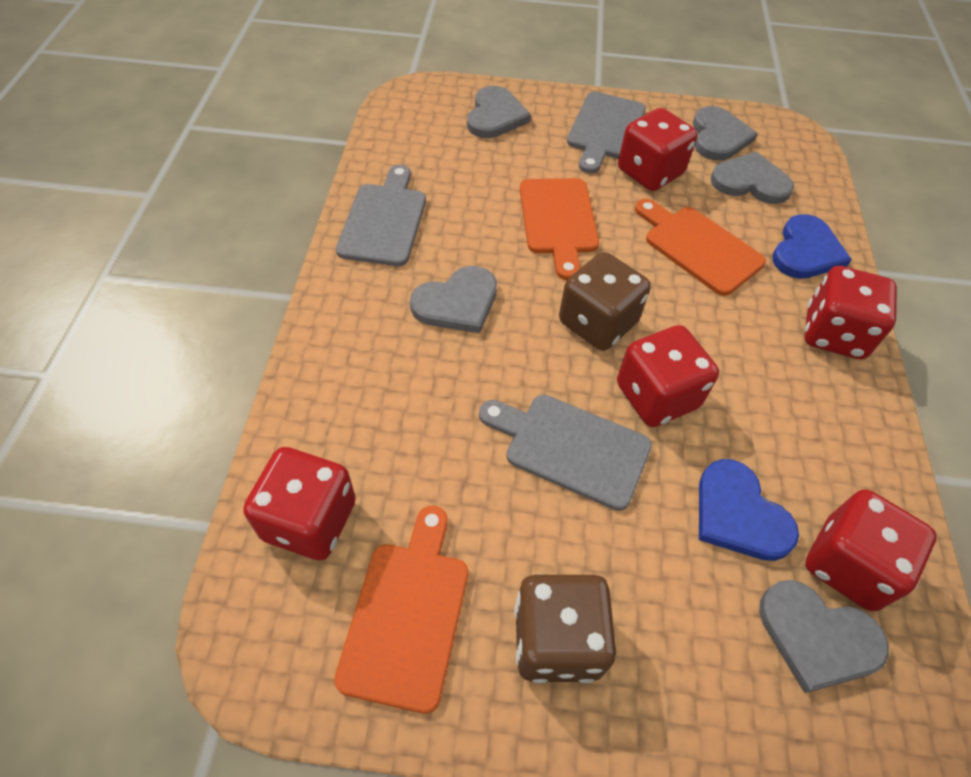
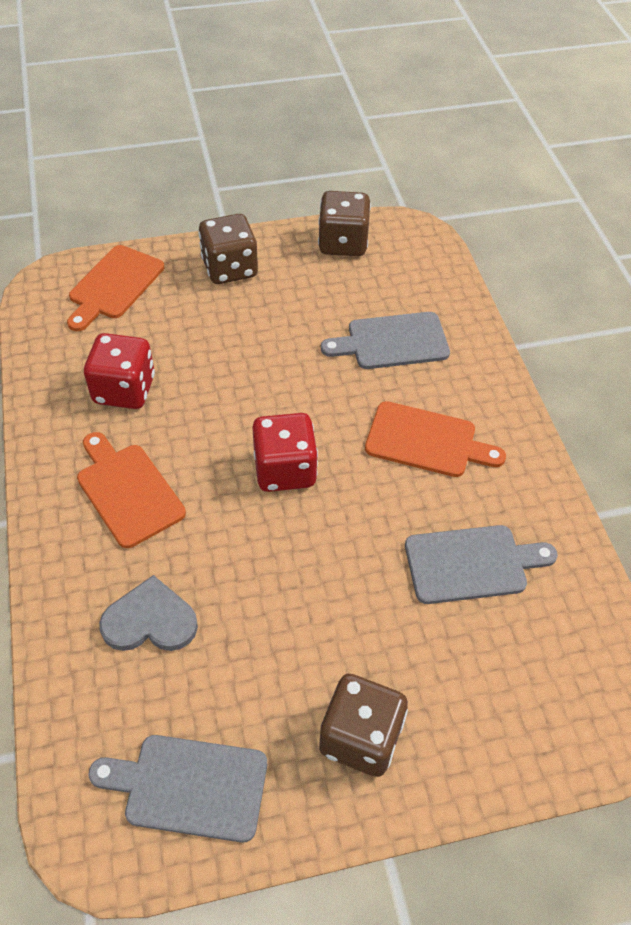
blue heart: [699,459,799,561] [772,214,852,279] = 2 -> none = 0
brown dice: [514,574,616,683] [559,252,651,351] = 2 -> [198,214,258,284] [318,191,371,256] [319,674,408,777] = 3
grey heart: [410,266,497,333] [467,86,531,138] [693,106,758,161] [711,152,794,204] [759,580,889,693] = 5 -> [99,575,198,651] = 1
red dice: [243,447,356,560] [617,325,719,427] [618,108,697,191] [804,266,897,359] [805,489,936,611] = 5 -> [84,333,155,409] [252,413,318,492] = 2

